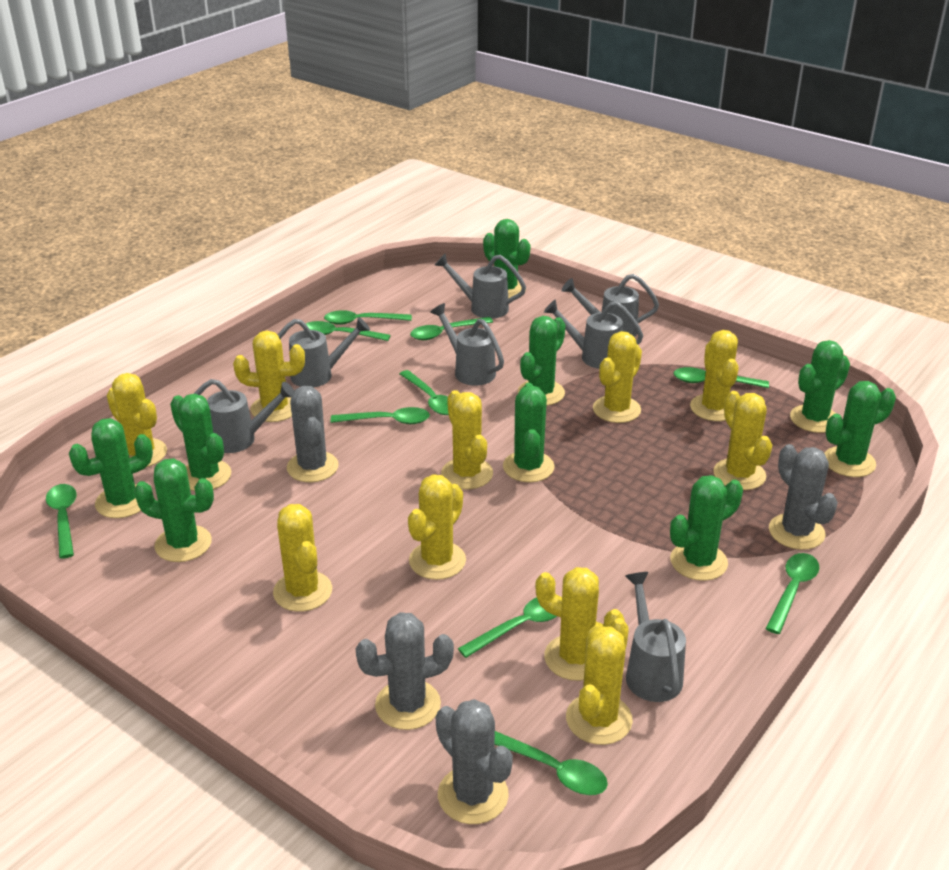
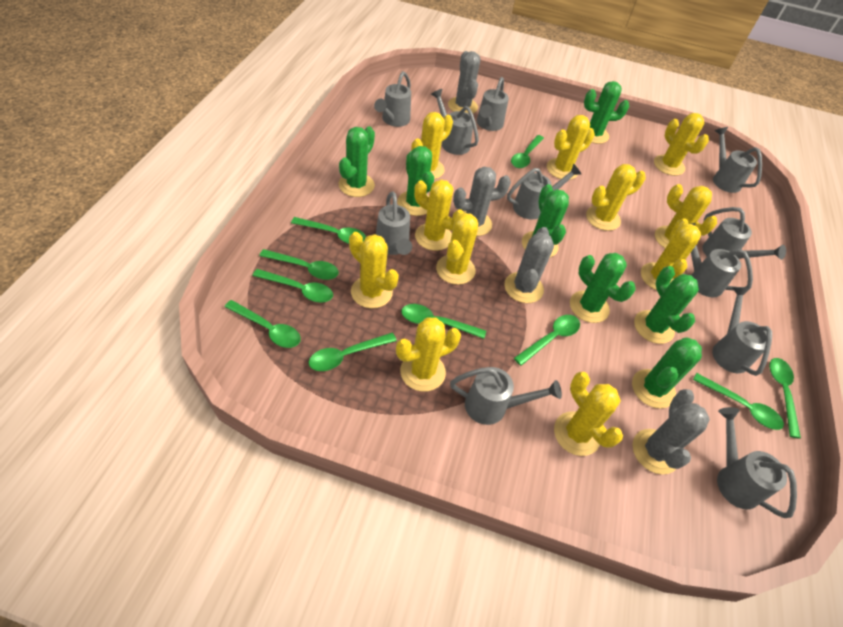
green cactus: [69,418,153,518] [134,458,214,562] [170,394,231,491] [483,219,531,299] [503,383,555,482] [518,316,566,406] [670,475,743,581] [790,340,850,433] [824,381,896,477] = 9 -> [339,127,375,197] [397,146,434,216] [522,184,569,257] [570,253,636,323] [584,81,629,144] [632,338,702,409] [634,266,699,344] = 7
grey watering can: [194,379,294,453] [278,317,370,387] [430,303,504,386] [434,254,526,319] [544,300,643,369] [562,274,659,337] [625,572,686,702] = 7 -> [374,71,411,127] [376,191,412,255] [431,89,479,155] [450,367,562,425] [477,77,509,131] [507,163,581,219] [691,223,753,297] [702,207,786,260] [712,287,772,376] [713,127,762,193] [717,407,797,518] = 11
yellow cactus: [107,373,167,467] [233,331,305,422] [273,504,332,612] [408,474,466,580] [441,390,493,489] [535,567,625,681] [566,618,633,745] [593,331,642,423] [690,330,739,421] [713,391,772,490] = 10 -> [349,232,399,308] [396,317,461,392] [411,112,453,179] [414,180,464,251] [436,213,479,285] [547,115,595,180] [554,372,623,456] [586,164,646,231] [641,218,701,290] [654,113,709,176] [655,184,717,248] = 11

